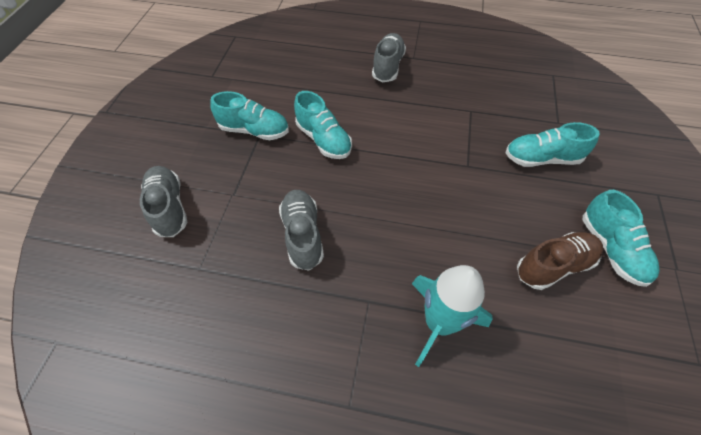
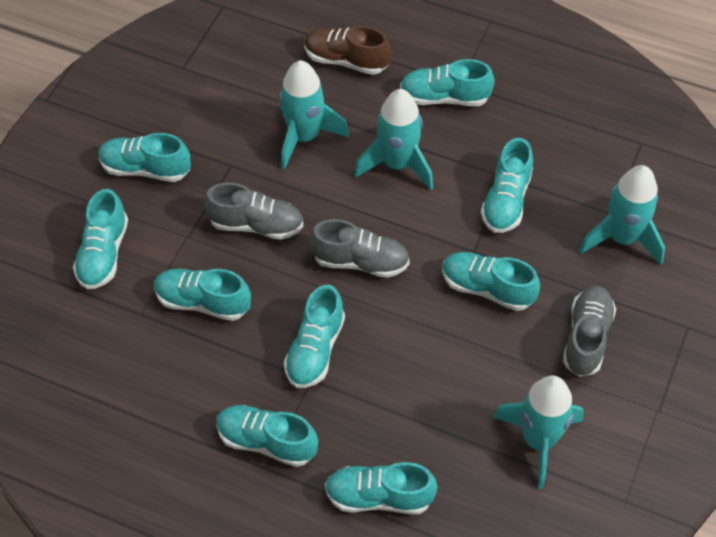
turquoise rocket: [412,265,493,367] = 1 -> [279,60,349,170] [354,89,433,190] [493,375,584,489] [579,165,665,265] = 4
turquoise shoe: [210,91,289,140] [294,91,352,159] [505,122,600,167] [583,190,660,287] = 4 -> [73,189,128,290] [98,133,191,182] [154,269,251,321] [216,405,318,467] [284,285,345,388] [325,462,437,514] [400,59,495,106] [442,252,540,311] [481,138,533,233] = 9

